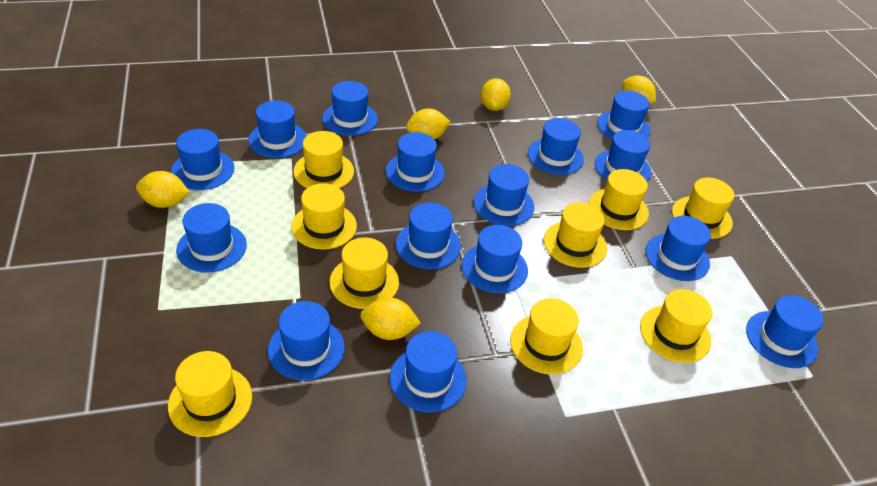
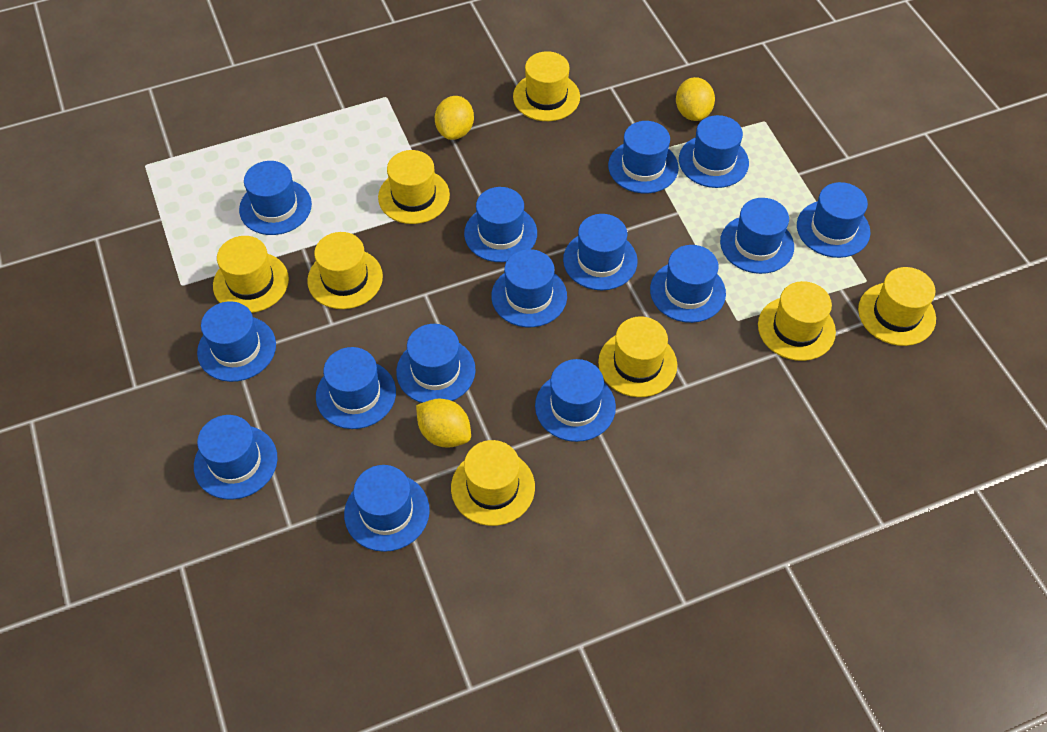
yellow hat: [168,351,252,437] [291,183,357,250] [293,131,354,188] [329,237,399,309] [510,298,583,375] [544,202,607,268] [589,169,649,230] [640,289,712,363] [672,177,734,239] = 9 -> [213,236,289,313] [307,232,383,309] [378,150,450,224] [451,440,535,526] [513,51,580,121] [598,316,677,397] [758,281,836,361] [858,267,936,346] = 8
yellow lemon: [136,171,190,208] [360,297,421,340] [406,108,450,139] [481,78,511,111] [622,75,656,104] = 5 -> [416,399,471,448] [435,96,474,140] [676,77,715,121] = 3

